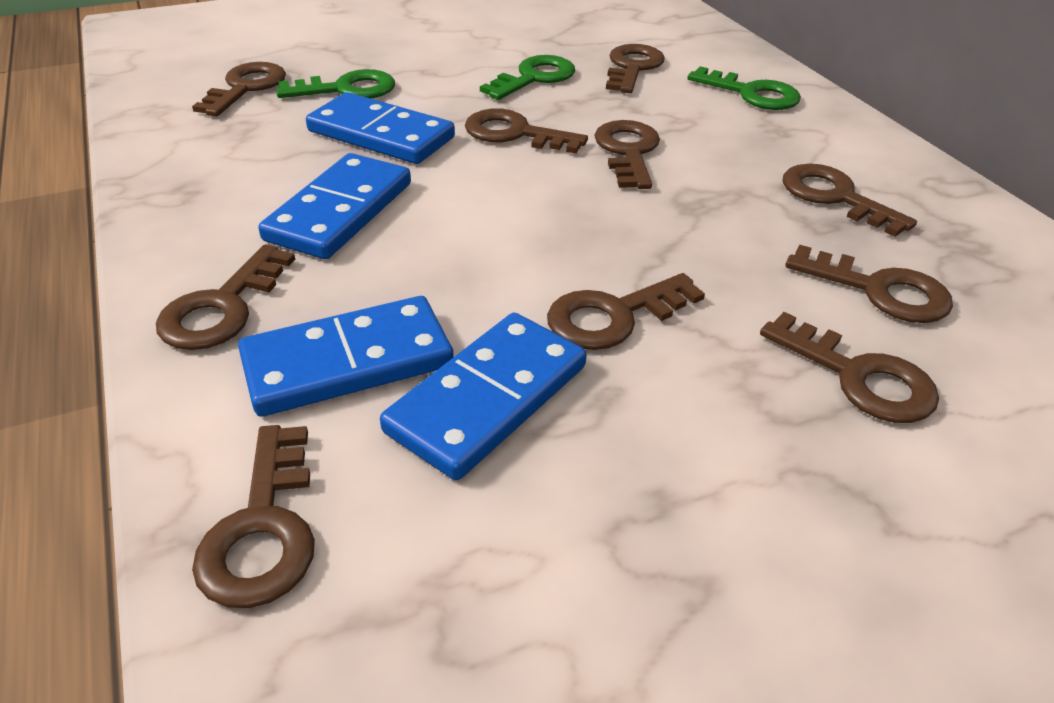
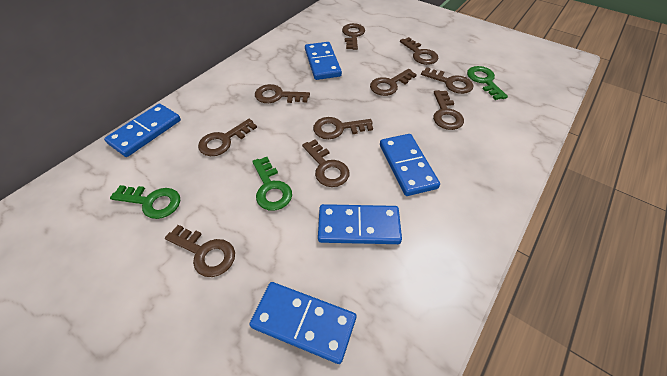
blue domino: [238,296,454,417] [258,153,411,259] [306,92,455,164] [380,313,587,480] = 4 -> [104,104,181,157] [249,282,356,364] [305,42,342,80] [318,204,402,244] [380,134,440,196] = 5

